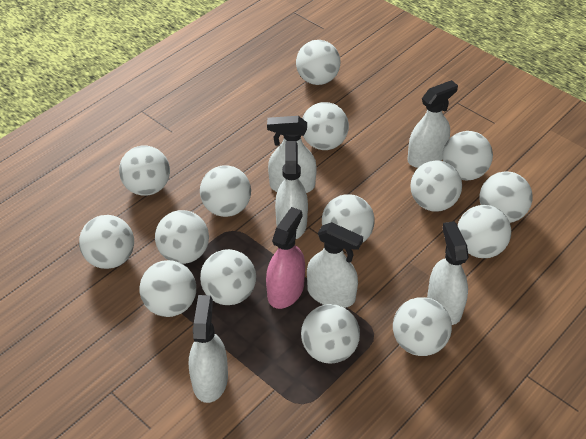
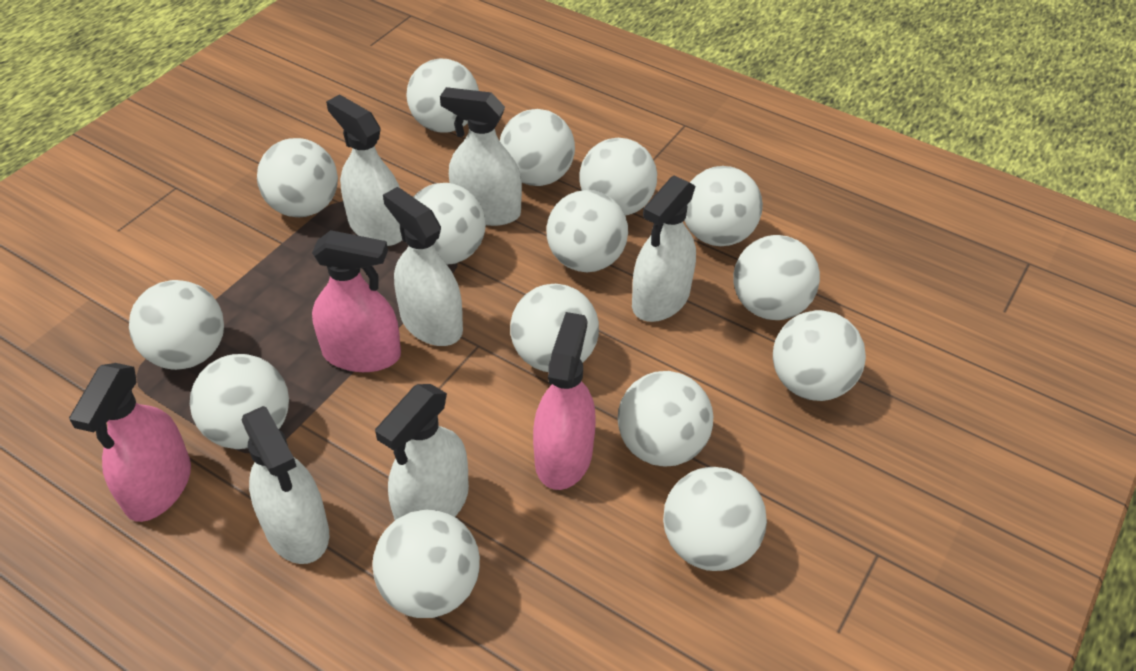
pink spray bottle: [266,207,305,309] = 1 -> [69,363,191,522] [312,230,401,372] [533,312,596,490] = 3

